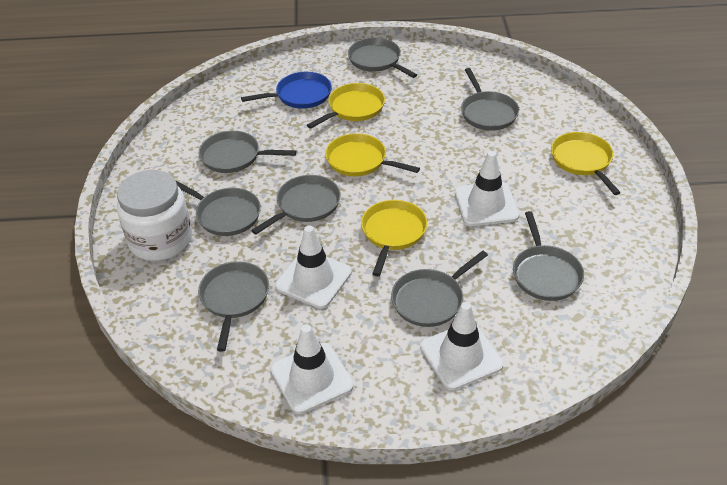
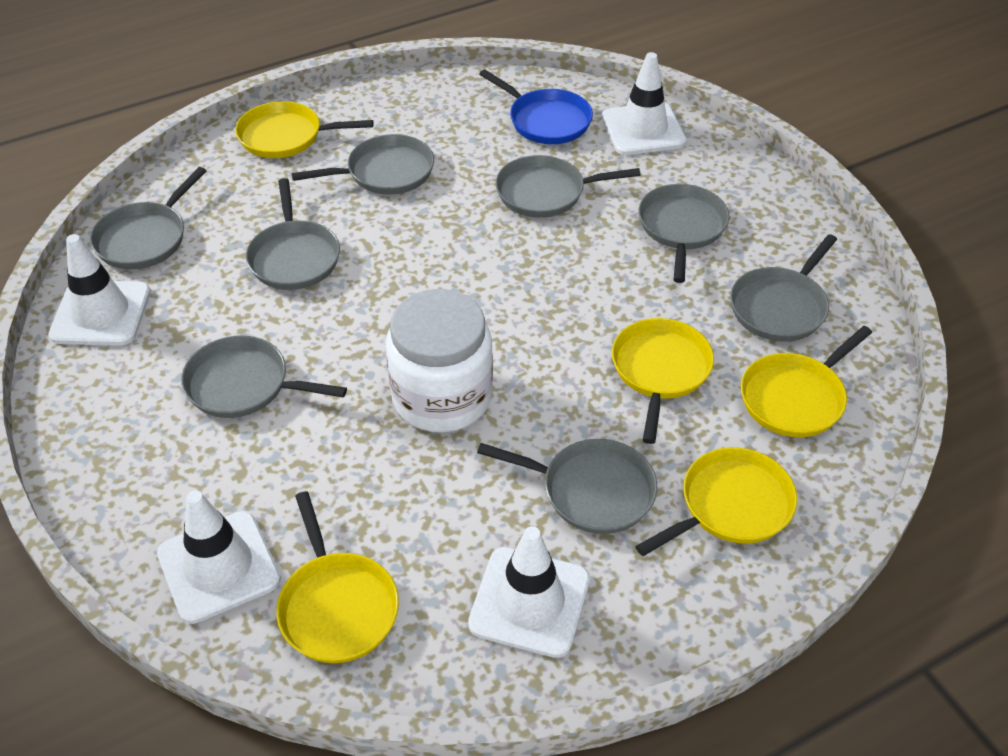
yellow pan: [307,83,385,129] [325,133,420,176] [361,200,427,276] [551,132,621,195] = 4 -> [235,101,374,158] [276,491,399,663] [612,318,714,444] [635,447,797,556] [741,326,872,437] = 5

